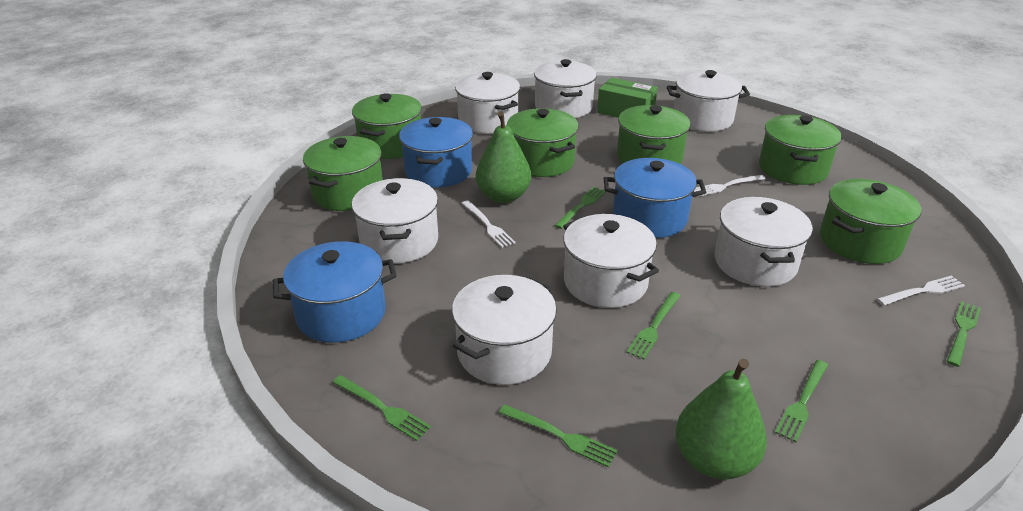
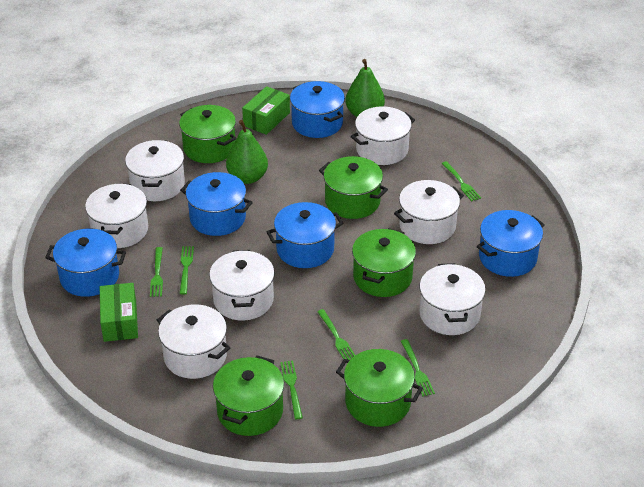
blue pot: [273,241,397,343] [399,117,473,188] [604,158,706,238] = 3 -> [45,229,126,297] [180,172,253,236] [266,202,343,268] [290,81,345,138] [477,210,545,277] = 5
green box: [597,78,658,118] = 1 -> [100,283,138,342] [242,86,290,135] = 2
green pot: [303,136,383,211] [352,93,422,159] [507,108,579,177] [617,105,691,164] [759,115,842,185] [820,179,921,264] = 6 -> [179,105,236,163] [213,356,284,436] [319,156,388,219] [336,349,423,427] [352,228,416,297] = 5
white fork: [461,200,515,248] [693,175,766,197] [877,275,965,306] = 3 -> none = 0

